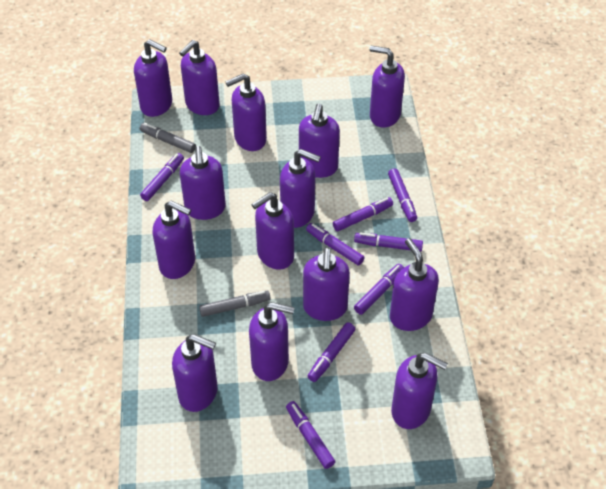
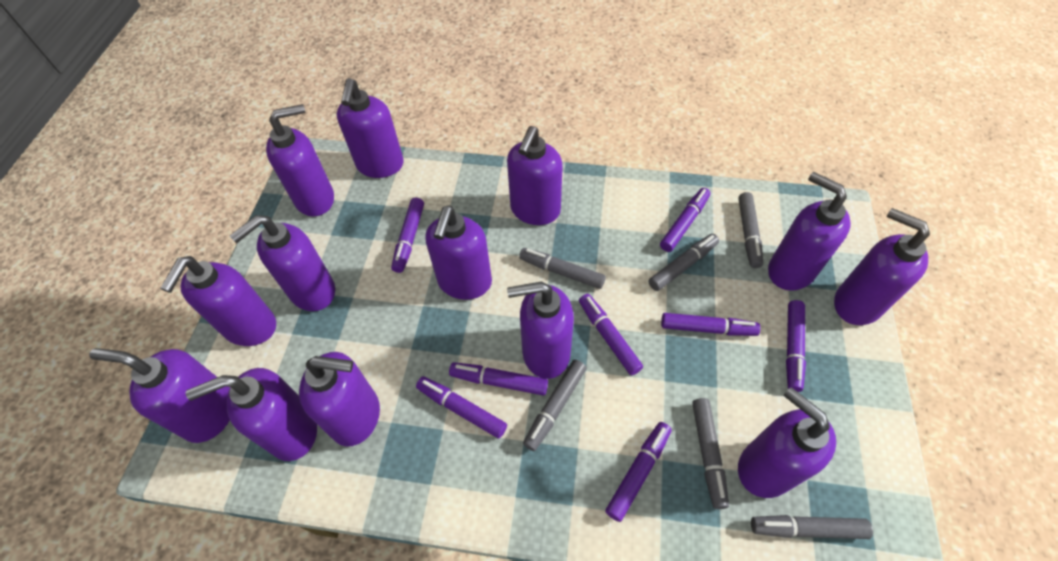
grey marker: [140,123,196,153] [199,291,271,317] = 2 -> [519,248,606,289] [523,359,587,451] [648,234,719,291] [692,398,729,509] [738,192,763,268] [751,515,873,539] = 6
purple soap dispenser: [134,39,172,117] [152,201,195,279] [172,334,218,412] [179,40,220,115] [180,146,226,220] [225,73,267,151] [249,302,295,381] [251,192,294,270] [280,149,321,228] [299,104,340,178] [303,247,350,321] [369,46,405,127] [390,238,439,331] [391,352,448,429] = 14 -> [89,348,230,443] [160,256,276,346] [185,368,317,461] [230,215,335,311] [266,104,334,216] [299,352,380,447] [337,78,404,178] [425,205,492,300] [507,126,563,225] [507,282,574,379] [738,387,836,498] [768,172,851,291] [834,208,930,325] = 13

